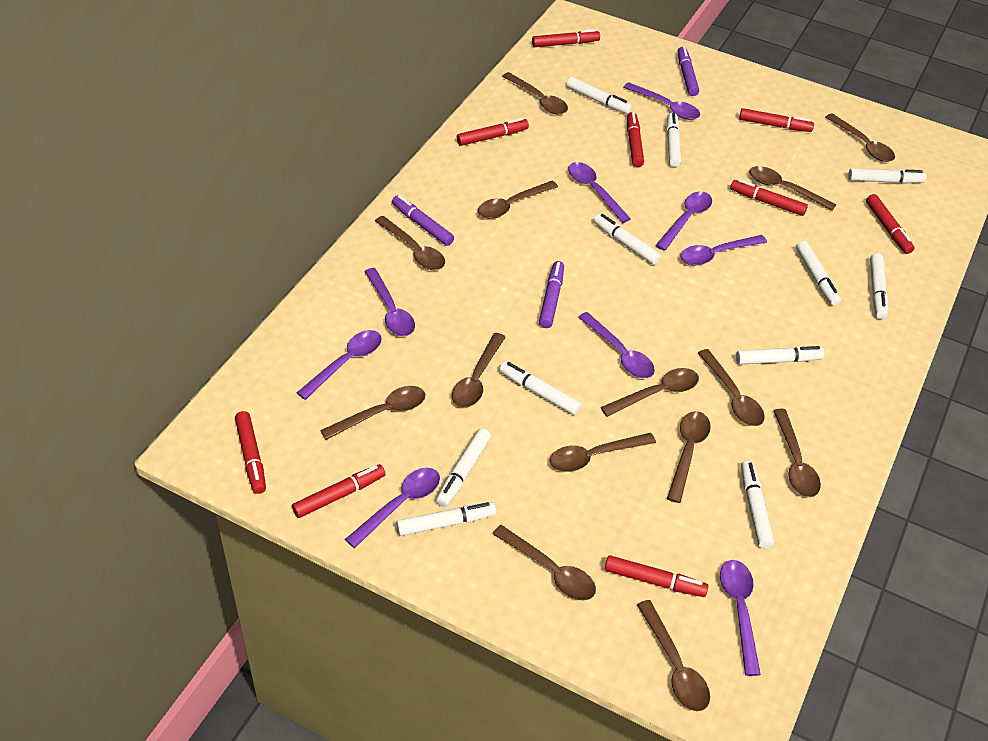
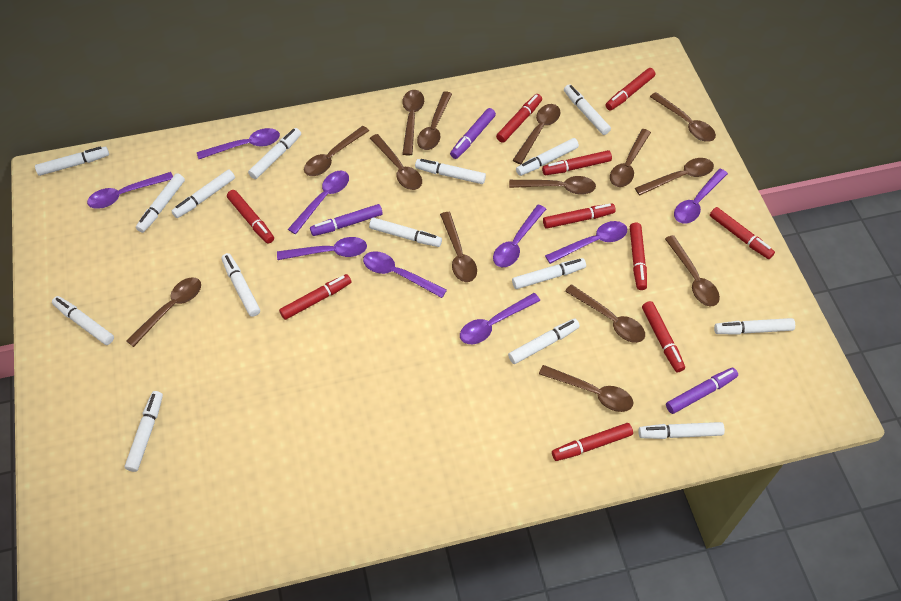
red marker: [235,411,266,494] [292,464,386,518] [457,118,529,146] [532,29,600,47] [605,555,708,597] [627,112,644,167] [730,179,808,216] [739,108,814,132] [866,194,914,254] = 9 -> [227,190,274,244] [279,274,351,320] [496,94,542,143] [542,150,612,175] [543,204,616,229] [552,423,633,461] [606,68,655,111] [630,223,647,290] [642,301,685,372] [710,207,775,259] = 10
white marker: [396,502,496,536] [436,429,491,507] [499,361,581,415] [567,77,632,114] [594,214,661,265] [666,112,681,167] [736,346,825,365] [741,460,774,548] [796,241,841,306] [848,168,927,184] [870,253,888,319] = 11 -> [35,146,109,176] [52,296,114,345] [124,391,163,472] [136,173,185,233] [172,169,235,218] [221,253,260,317] [248,128,301,179] [369,217,442,247] [415,159,486,184] [508,319,580,364] [512,258,586,289] [516,138,579,176] [564,84,611,135] [638,422,725,439] [714,318,795,335] = 15

